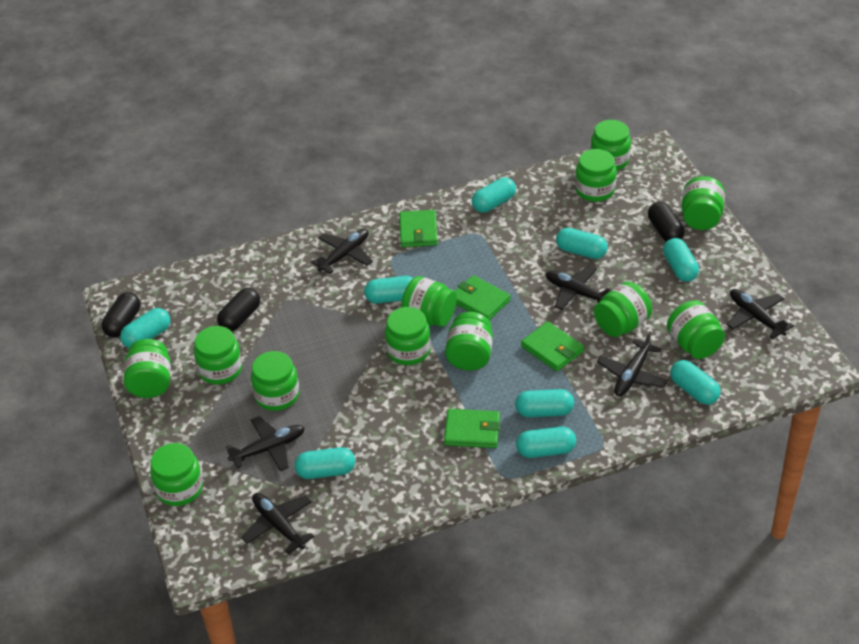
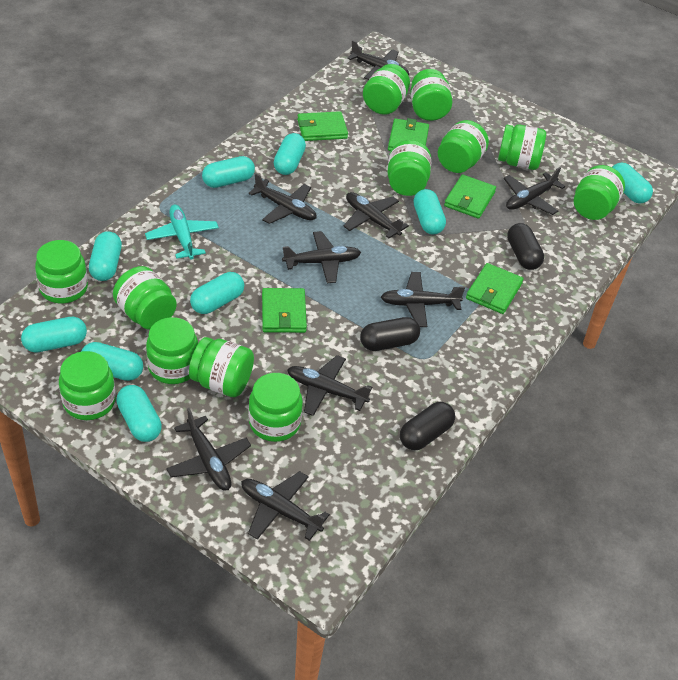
black plane: [226,416,305,471] [241,493,314,554] [311,229,373,274] [546,265,612,310] [597,331,668,396] [727,289,794,339] = 6 -> [166,408,251,491] [241,471,330,541] [249,173,317,224] [282,231,361,283] [287,355,372,416] [343,192,409,238] [347,40,409,80] [381,272,465,327] [503,167,566,215] = 9
green wallet: [399,210,438,247] [444,409,500,448] [455,275,511,320] [521,321,584,371] = 4 -> [262,288,307,333] [297,111,348,141] [388,118,429,151] [444,174,496,219] [466,263,524,314] = 5
turquoise plane: none = 0 -> [145,205,219,260] = 1

